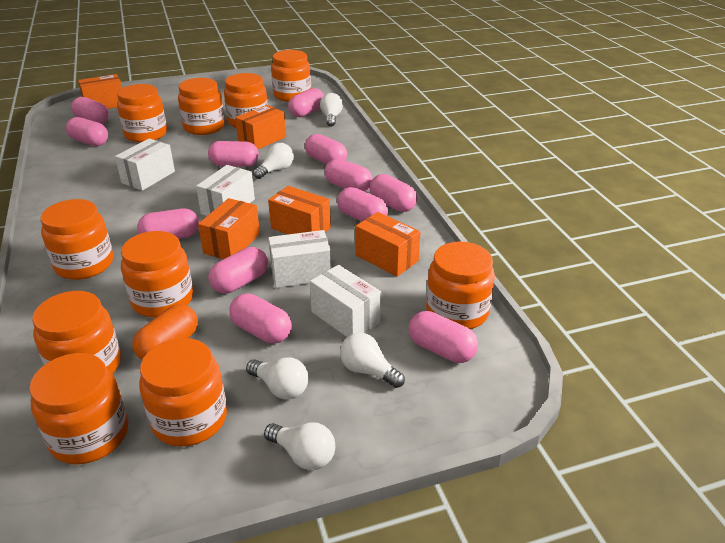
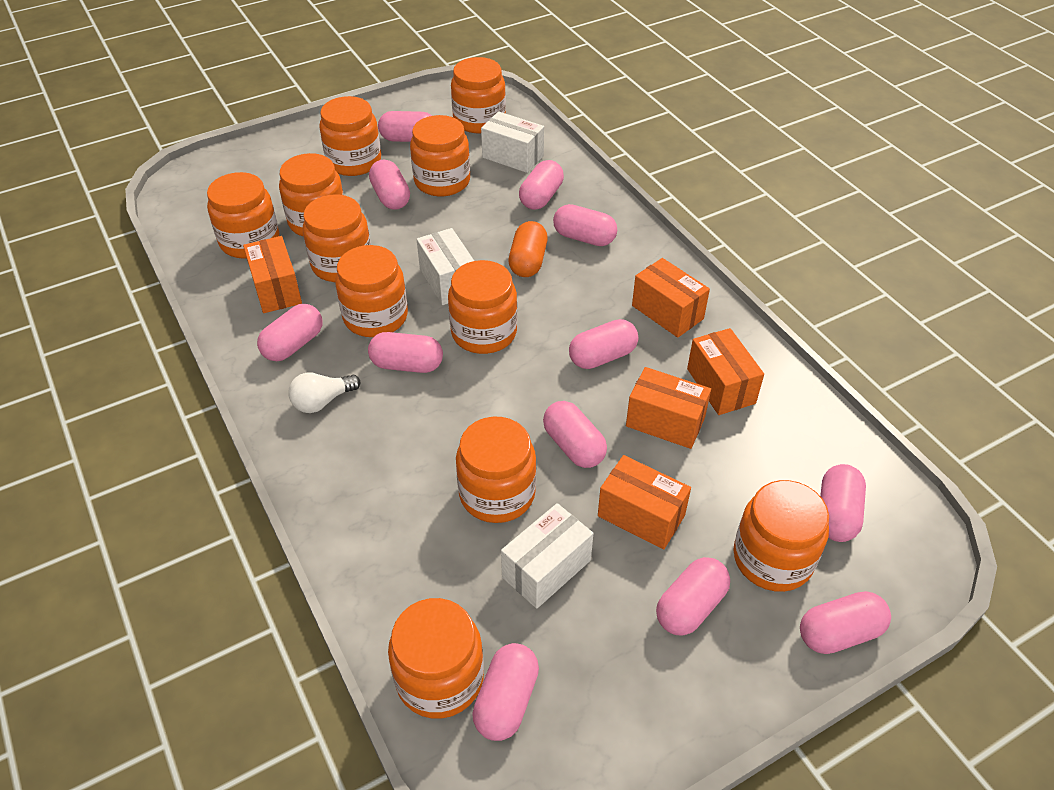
orange jar: [29,353,128,464] [32,291,121,374] [40,199,113,280] [117,84,167,142] [121,231,193,318] [139,338,227,447] [178,78,225,135] [224,73,268,128] [271,50,311,102] [426,242,495,329] = 10 -> [207,172,279,259] [279,153,344,237] [303,194,371,282] [319,96,381,176] [335,245,408,337] [388,598,484,719] [410,115,470,197] [448,260,517,354] [451,57,506,133] [456,417,536,523] [733,480,829,592] = 11
white box: [115,138,175,191] [196,165,255,216] [268,230,331,288] [310,265,381,337] = 4 -> [416,228,474,305] [481,111,544,173] [501,503,593,609] = 3
white light bulb: [246,357,309,400] [253,143,294,179] [264,422,335,470] [320,93,343,127] [340,333,405,388] = 5 -> [288,372,360,413] = 1

